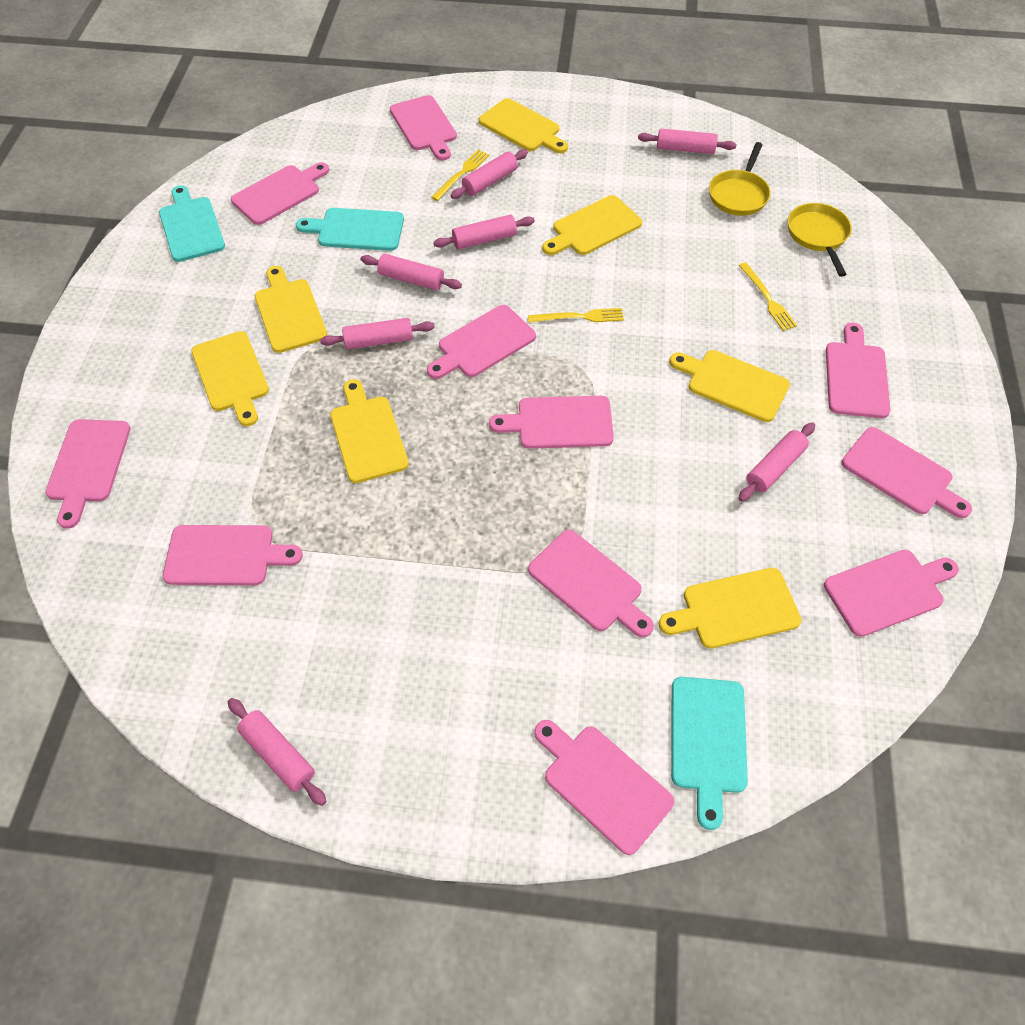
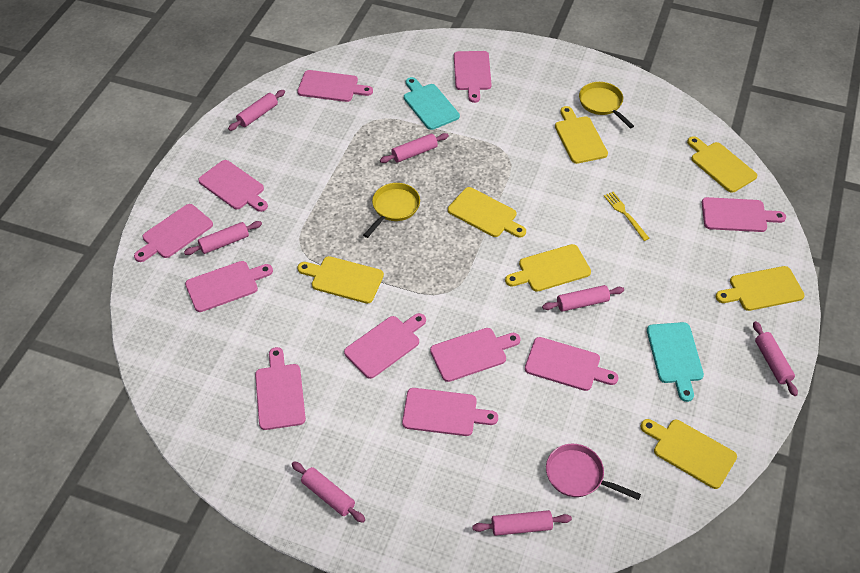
pink pan: none = 0 -> [546,444,641,500] = 1
turquoise cutting board: [159,185,225,262] [296,208,404,251] [671,677,748,830] = 3 -> [404,77,460,130] [647,322,704,402] = 2
yellow fork: [431,150,490,201] [528,308,624,322] [739,262,797,331] = 3 -> [604,192,650,241] = 1

